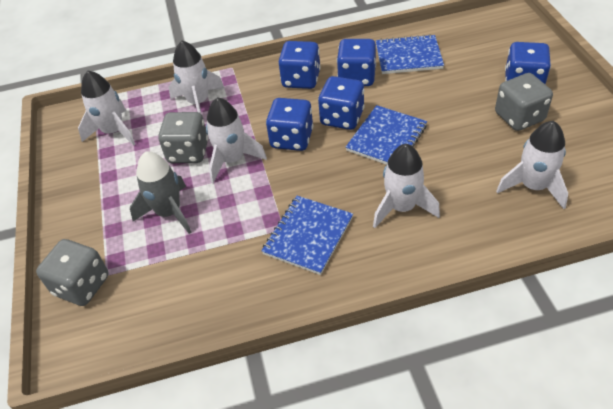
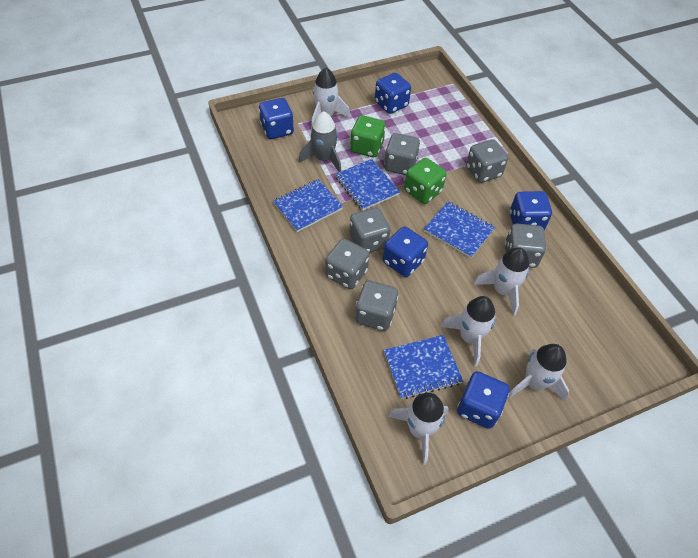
blue notebook: [261,196,353,275] [346,105,427,165] [376,34,444,74] = 3 -> [273,179,343,232] [335,159,400,211] [384,335,463,399] [424,201,495,258] = 4
green dice: none = 0 -> [350,115,386,157] [404,158,446,204] = 2
grey dice: [36,239,109,306] [158,112,208,163] [495,73,553,131] = 3 -> [326,239,369,289] [350,207,390,253] [355,280,398,331] [384,133,420,175] [466,139,508,183] [505,223,546,268] = 6

